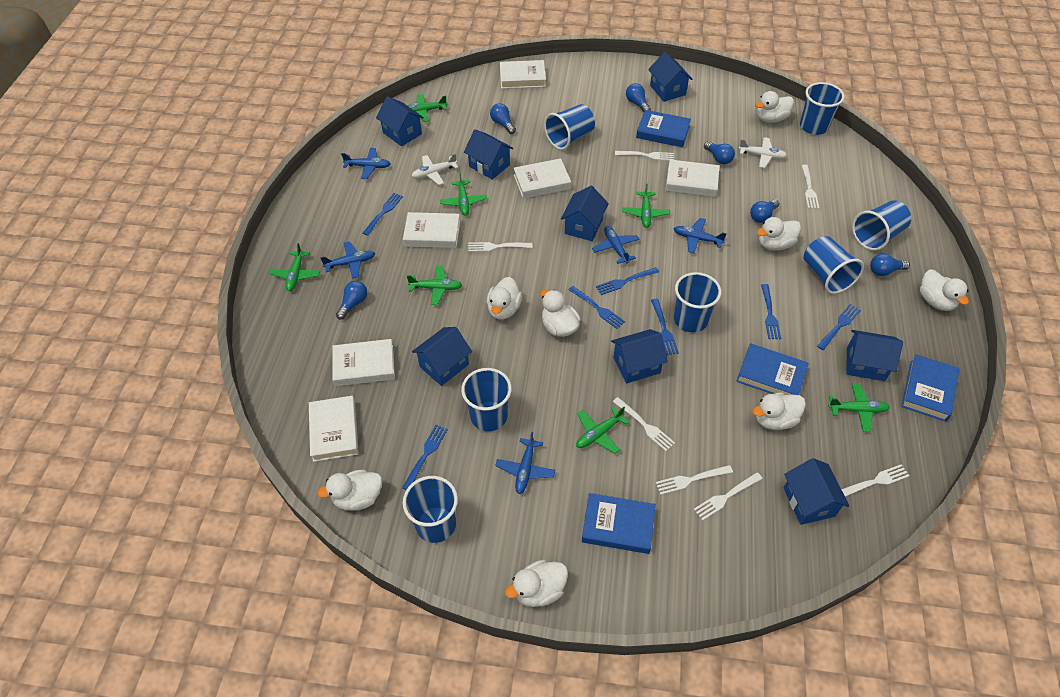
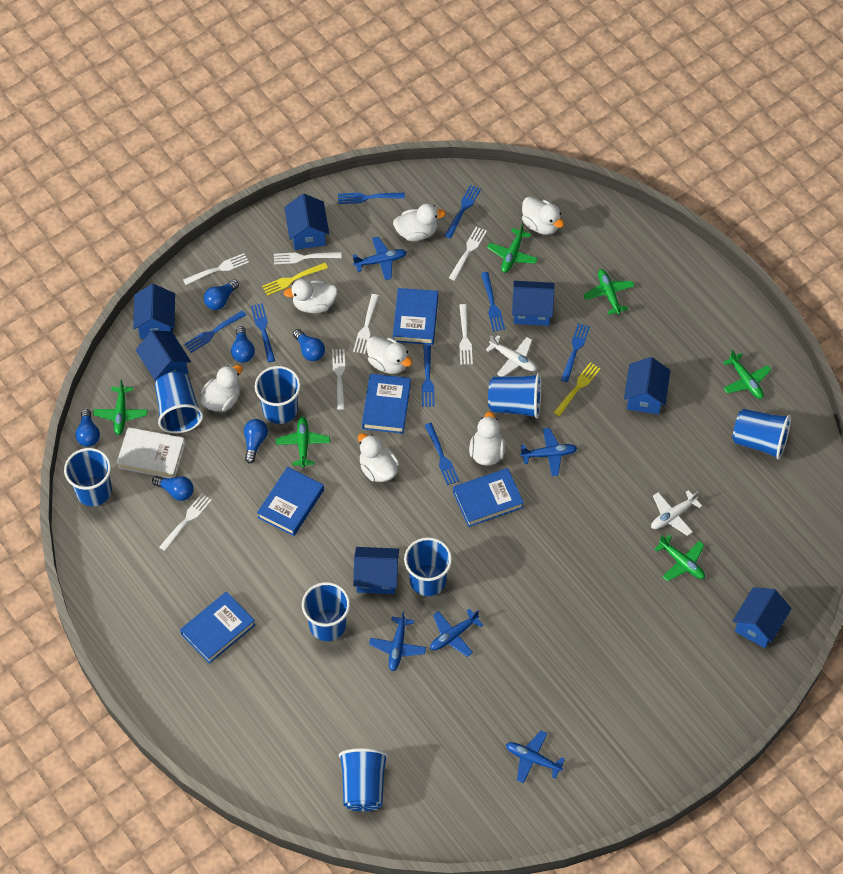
blue book: [582,493,656,554] [636,110,691,147] [736,343,809,395] [901,354,959,422] = 4 -> [180,592,255,664] [257,467,324,536] [362,374,411,434] [393,288,438,345] [453,468,524,527] = 5
blue cup: [403,476,458,543] [461,368,512,431] [544,104,595,150] [674,272,721,333] [800,82,845,135] [804,236,864,294] [852,200,911,250] = 7 -> [64,448,112,506] [155,372,204,434] [255,366,301,424] [302,582,350,641] [339,748,388,811] [404,537,452,596] [488,373,541,419] [733,409,791,460] = 8
blue fork: [363,193,403,236] [402,425,448,490] [568,286,625,329] [596,267,659,295] [651,299,679,355] [761,284,781,339] [817,304,861,350] = 7 -> [184,310,246,353] [251,303,275,362] [338,193,405,204] [422,345,435,407] [425,423,459,485] [444,185,481,238] [481,272,505,332] [561,323,590,382] = 8
blue house: [376,96,424,146] [412,327,472,386] [464,129,513,180] [561,186,609,241] [611,329,668,383] [648,52,693,102] [784,458,850,525] [847,330,903,381] = 8 -> [133,284,175,339] [136,330,191,382] [284,194,329,250] [353,547,399,594] [512,281,555,326] [624,357,670,414] [733,587,792,648] = 7
green plane: [269,243,320,291] [407,94,447,122] [407,265,462,305] [440,173,487,216] [576,407,629,454] [622,183,670,228] [828,383,890,432] = 7 -> [93,379,147,435] [276,417,330,468] [487,223,538,273] [583,269,635,315] [655,535,705,581] [723,350,771,399] = 6
white book: [309,396,359,462] [332,339,395,386] [403,212,460,248] [500,60,546,89] [514,158,571,199] [665,160,719,197] = 6 -> [117,427,185,478] = 1
white duck: [317,470,382,511] [487,277,522,320] [505,560,568,607] [540,290,581,337] [752,393,806,430] [755,91,794,123] [757,217,801,251] [920,269,969,311] = 8 -> [200,365,243,411] [284,279,338,313] [358,433,399,482] [367,336,412,374] [393,204,446,241] [469,412,505,466] [522,197,564,235] = 7
yellow fork: none = 0 -> [262,263,328,296] [553,362,601,416] = 2

